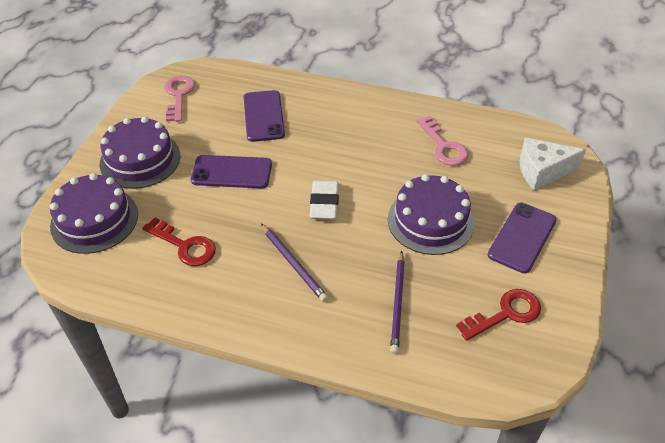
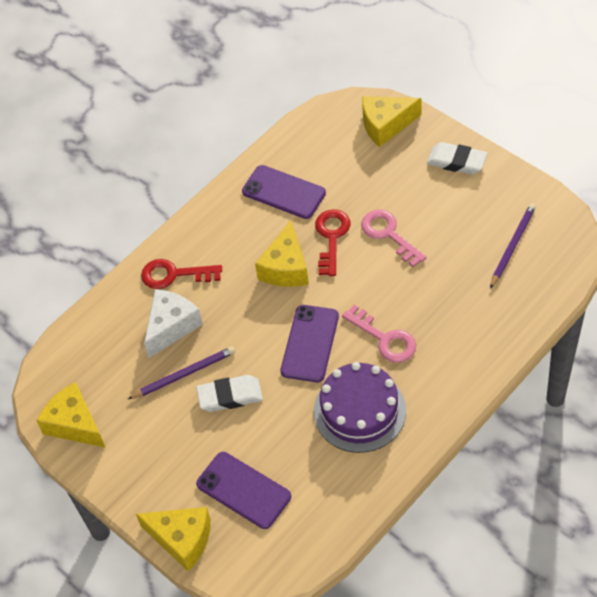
purple cake: [50,173,138,254] [100,116,181,189] [388,174,475,255] = 3 -> [314,362,406,453] = 1
white eraser: [310,180,339,219] = 1 -> [196,375,263,412] [427,142,487,175] = 2
yellow cheese: none = 0 -> [37,382,106,448] [136,507,211,571] [255,221,309,287] [362,96,421,147] = 4

